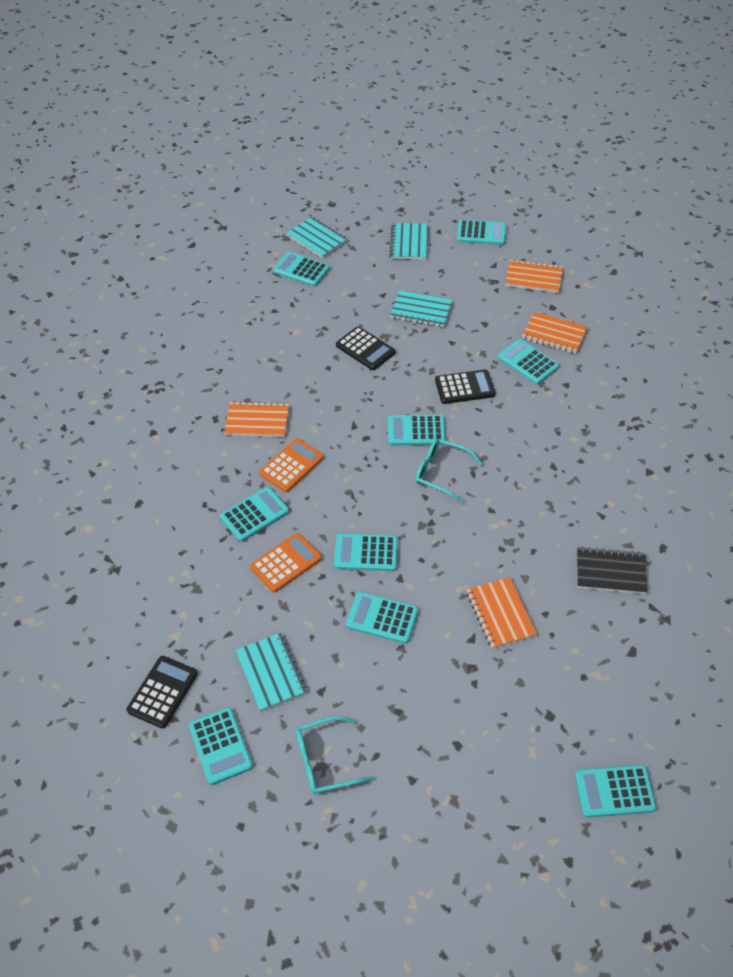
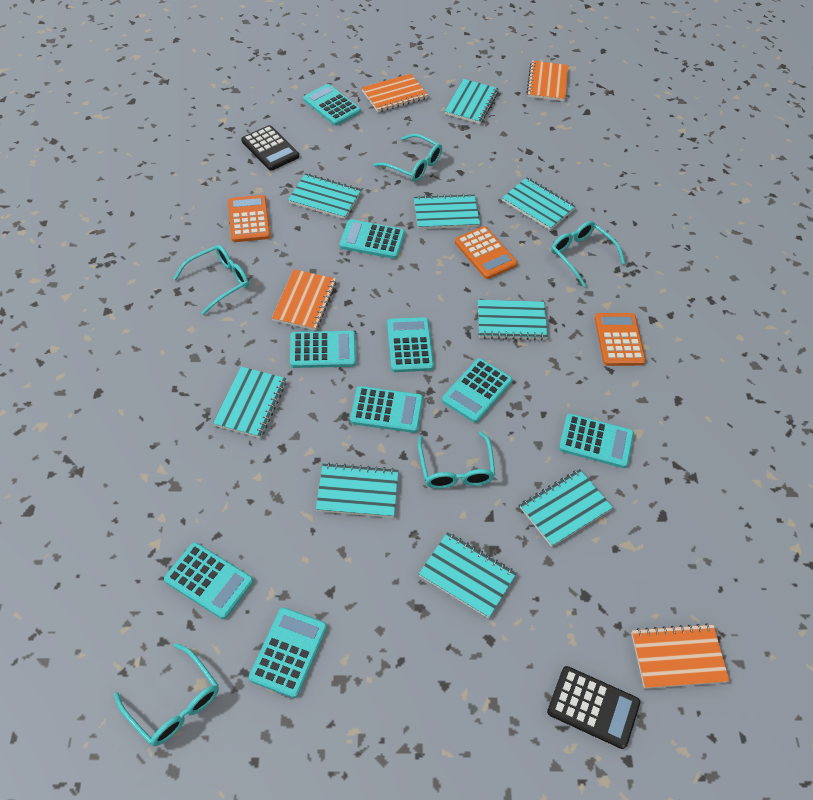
black calculator: [127,656,198,728] [336,327,396,370] [435,369,495,404] = 3 -> [241,125,299,170] [547,666,640,749] = 2
black notebook: [577,547,647,594] = 1 -> none = 0
orange calculator: [250,533,322,593] [259,438,324,492] = 2 -> [228,195,271,242] [455,226,518,279] [595,313,646,366] = 3
turquoise glasses: [296,716,374,794] [415,439,483,503] = 2 -> [114,643,219,746] [173,245,249,315] [373,134,442,182] [418,431,495,489] [551,221,625,287] = 5
turquoise notebook: [235,633,306,712] [287,217,347,258] [389,223,427,260] [390,291,452,327] = 4 -> [213,367,286,438] [288,173,361,219] [316,462,399,518] [414,193,480,229] [419,532,517,619] [445,79,499,124] [478,300,548,340] [502,177,576,230] [520,469,613,547] = 9

